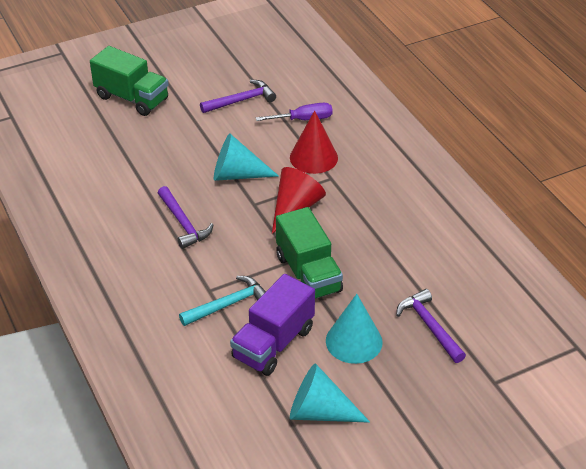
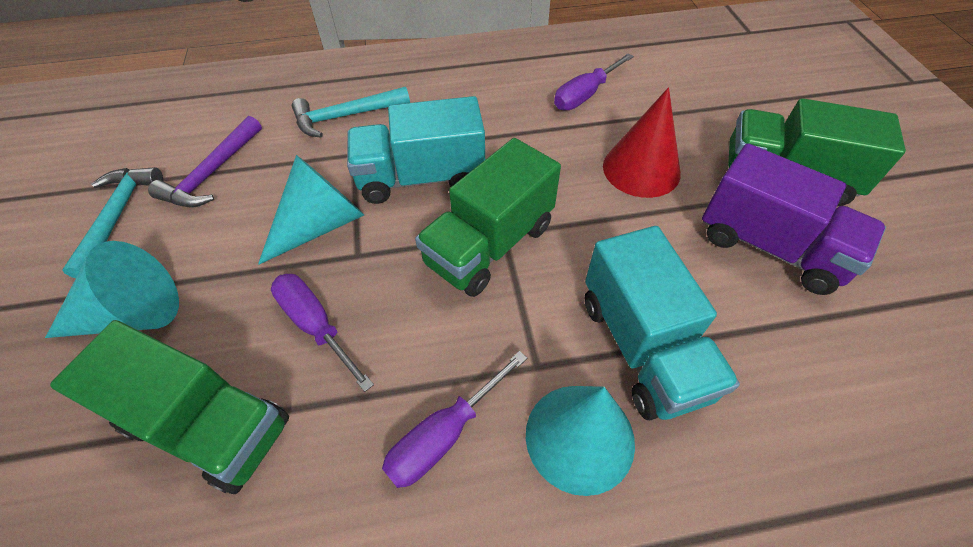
green truck: [90,46,169,116] [276,207,343,299] = 2 -> [50,320,289,494] [415,138,561,297] [728,98,906,206] = 3
purple hammer: [158,186,213,249] [200,80,276,113] [396,289,466,363] = 3 -> [148,116,262,208] = 1
purple screwdriver: [256,103,333,121] = 1 -> [271,274,374,392] [382,351,527,488] [554,53,634,110] = 3
red cone: [272,167,326,234] [290,110,338,174] = 2 -> [603,87,681,198] = 1
turquoise hammer: [179,276,266,326] = 1 -> [62,167,163,278] [292,87,410,138] = 2
turquoise truck: none = 0 -> [347,96,485,204] [585,226,740,420] = 2

